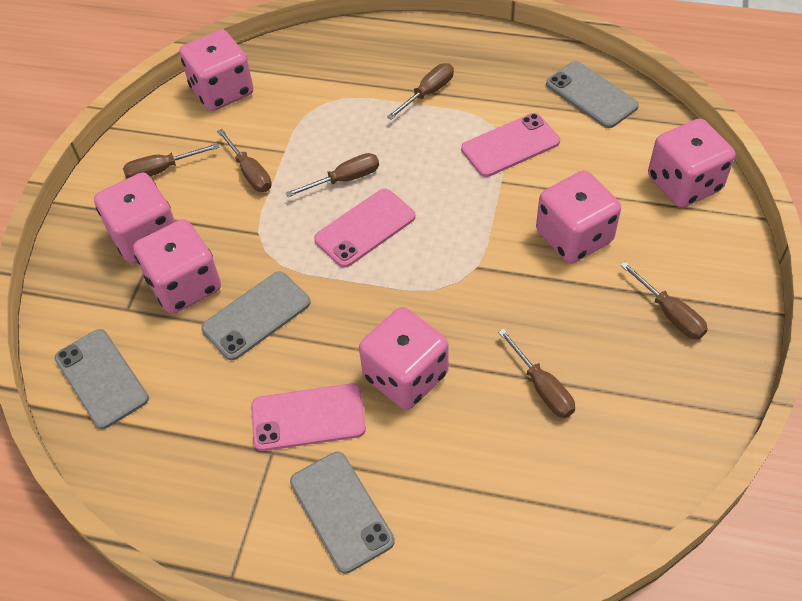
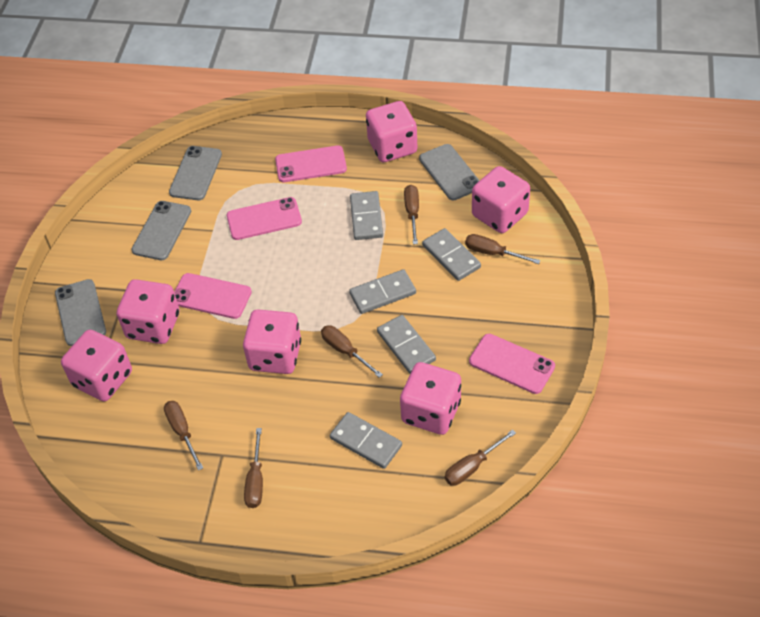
grey domino: none = 0 -> [330,412,402,469] [349,269,416,314] [350,191,383,240] [377,315,436,374] [422,228,481,281] = 5
pink phone: [251,383,366,451] [314,189,416,268] [461,113,560,177] = 3 -> [174,273,252,319] [227,197,302,240] [275,145,347,182] [469,334,555,394] = 4

